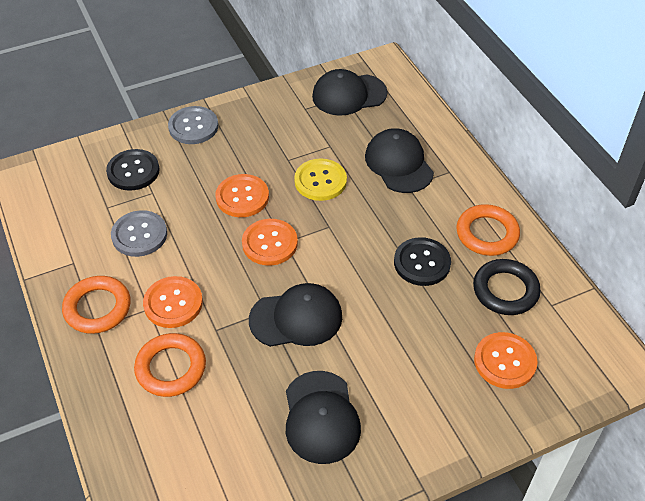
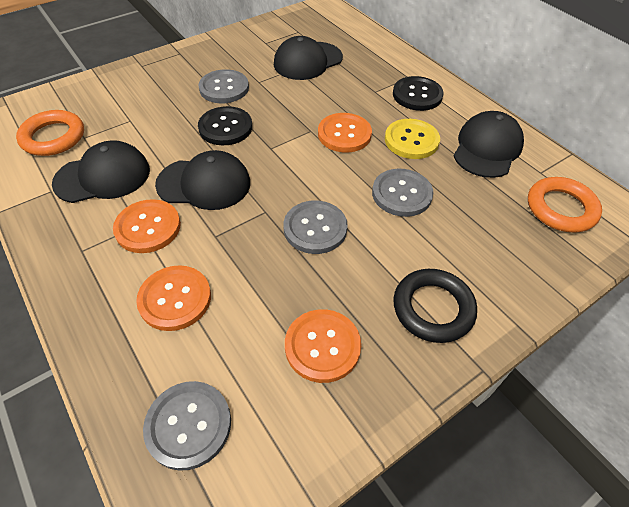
grey button: [111,210,167,257] [168,106,218,144] = 2 -> [143,381,231,471] [198,69,249,103] [283,201,348,254] [372,169,433,217] = 4
orange ring: [62,276,131,334] [134,333,206,397] [456,204,520,256] = 3 -> [16,110,84,156] [528,177,602,233] = 2

